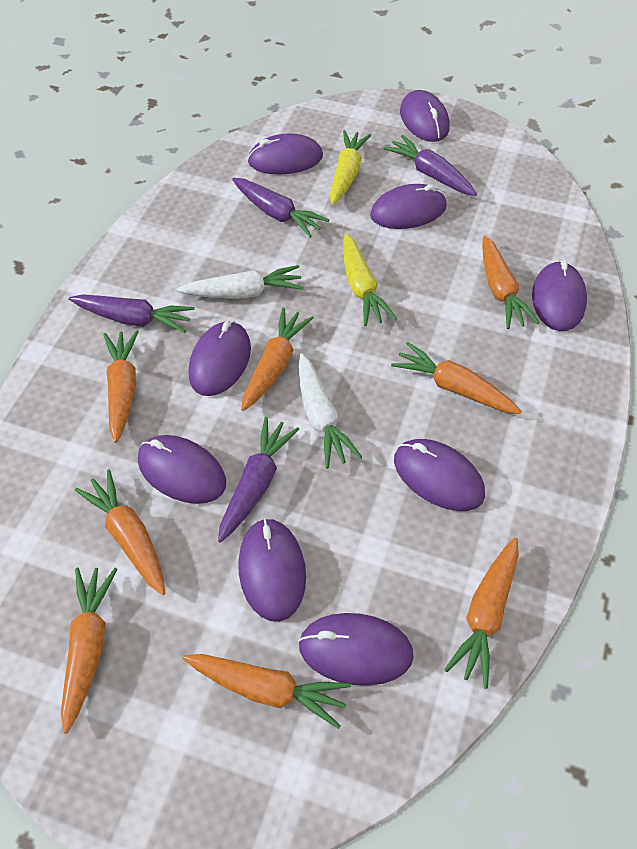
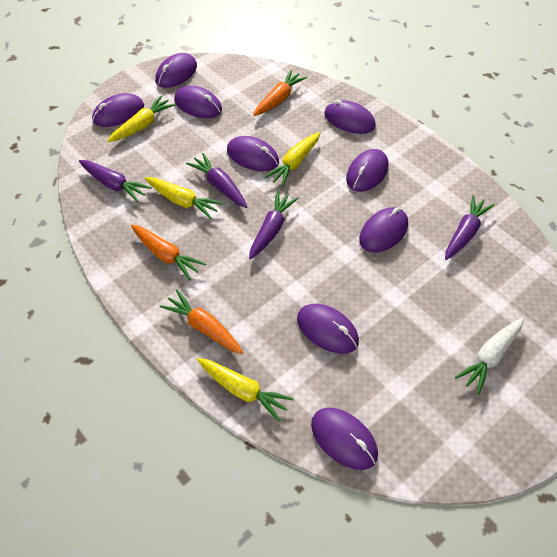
orange carrot: [61,567,117,734] [75,469,166,595] [103,330,139,443] [183,654,351,729] [241,308,314,411] [391,342,522,414] [444,538,519,688] [482,235,540,329] = 8 -> [131,225,206,280] [160,290,243,354] [253,70,307,116] = 3
white carrot: [176,265,303,299] [299,353,362,468] = 2 -> [455,318,524,395] = 1
yellow carrot: [330,130,371,205] [343,234,397,326] = 2 -> [108,96,175,142] [145,177,223,219] [197,358,294,422] [264,132,320,187] = 4

